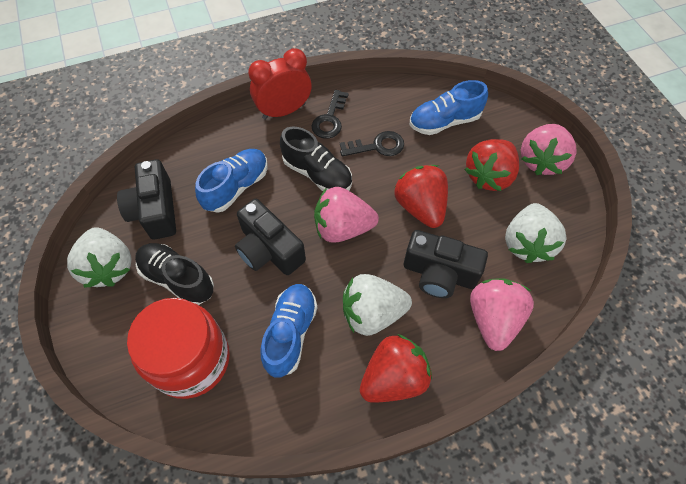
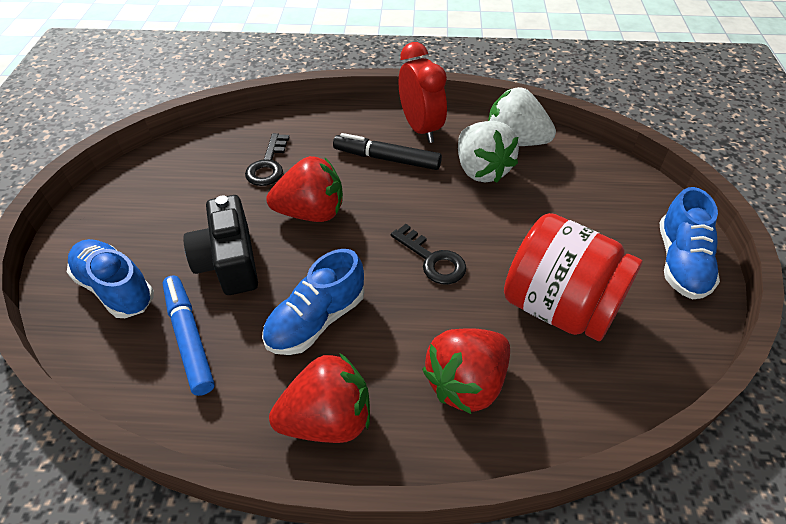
black camera: [117,159,176,240] [235,199,306,275] [404,230,488,298] = 3 -> [183,195,258,295] = 1
black marker: none = 0 -> [333,133,442,170] = 1
black shoe: [135,243,214,305] [280,127,352,191] = 2 -> none = 0
blue marker: none = 0 -> [163,275,215,396] = 1
pink strawberry: [314,187,379,243] [470,278,534,351] [521,124,577,175] = 3 -> none = 0
white strawberry: [67,227,132,288] [343,274,412,336] [505,203,566,263] = 3 -> [458,121,519,183] [488,87,556,146] = 2

